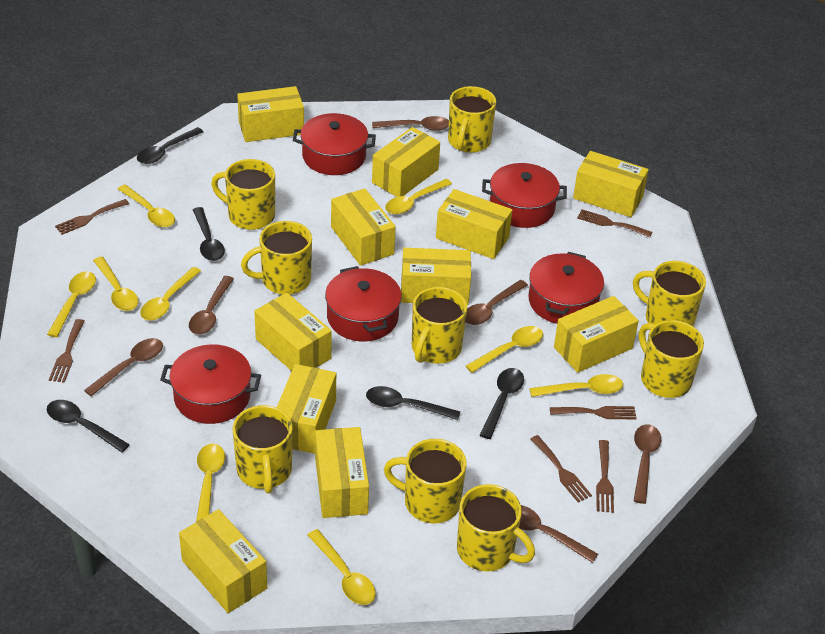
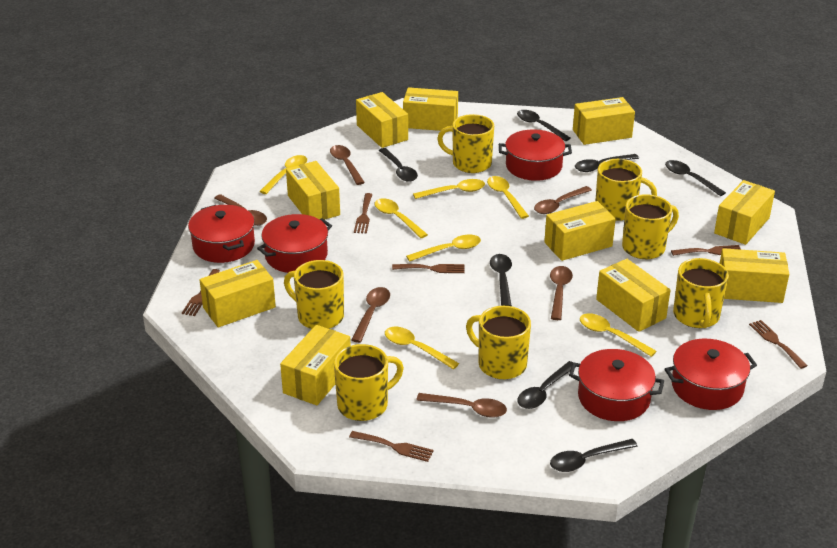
black spoon: [47,400,130,452] [137,127,203,164] [193,207,225,261] [366,386,460,420] [480,368,524,439] = 5 -> [379,148,418,182] [490,254,512,306] [517,110,571,141] [517,361,576,409] [550,439,638,472] [575,154,639,172] [665,160,726,196] = 7
yellow box: [179,509,267,613] [237,86,304,142] [254,293,332,371] [277,364,336,454] [315,427,369,518] [331,188,396,266] [372,127,440,197] [401,248,471,305] [436,189,512,259] [554,296,639,373] [573,151,649,217] = 11 -> [199,260,276,327] [280,325,351,405] [286,161,340,220] [356,92,408,148] [403,87,458,132] [544,201,616,261] [573,97,635,145] [596,259,670,332] [714,180,775,245] [720,248,789,303] = 10
yellow mug: [211,159,275,230] [233,405,292,494] [241,221,312,294] [384,439,467,523] [412,287,467,364] [448,86,496,153] [457,484,535,571] [633,261,706,326] [639,320,704,398] = 9 -> [284,260,344,329] [334,344,404,421] [437,114,494,173] [466,306,531,379] [595,159,657,221] [622,194,679,259] [673,258,729,328] = 7
yellow spoon: [47,271,96,337] [93,257,138,311] [118,185,175,228] [140,267,201,321] [196,444,225,521] [308,529,376,605] [385,179,452,214] [466,326,543,373] [529,374,623,397] = 9 -> [259,155,307,194] [375,198,428,238] [385,327,459,369] [406,235,481,262] [413,179,485,199] [487,176,529,219] [580,313,657,357] = 7

